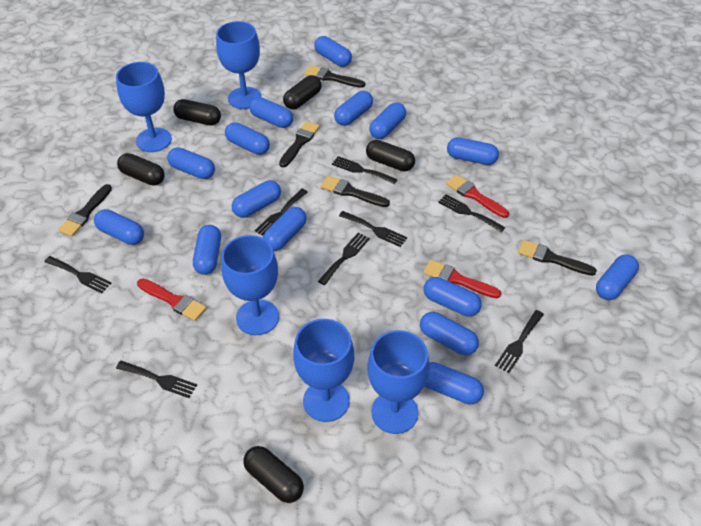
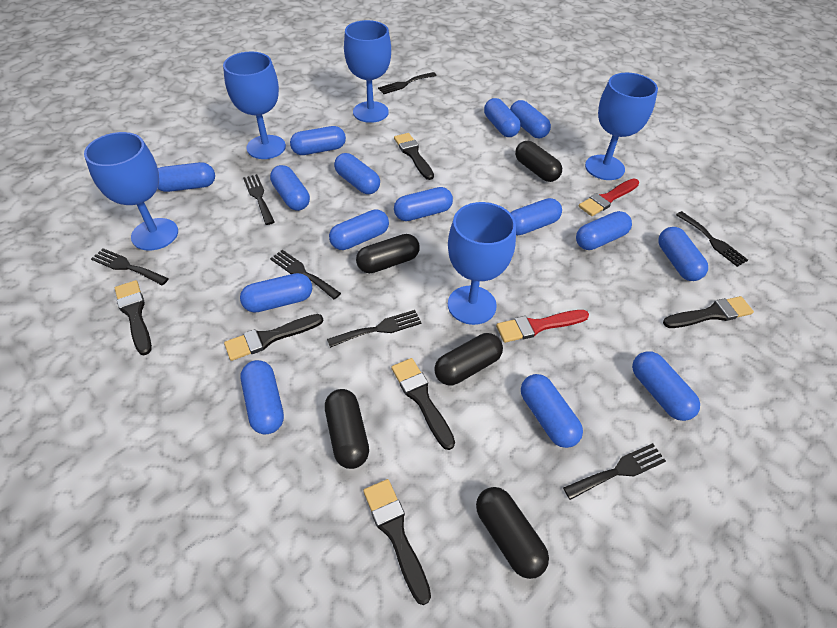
black brush: [58,184,112,237] [279,121,320,167] [304,65,365,88] [321,176,390,207] [518,240,597,276] = 5 -> [115,280,152,355] [224,314,323,361] [363,479,431,605] [391,358,455,450] [394,133,434,180] [663,296,754,328] = 6
black fork: [44,256,111,293] [116,361,197,398] [255,189,308,236] [318,233,370,285] [332,156,397,184] [339,211,407,247] [438,194,505,232] [495,310,544,373] = 8 -> [91,248,169,285] [243,174,274,225] [270,250,341,300] [327,310,422,348] [378,72,437,94] [563,443,666,500] [676,211,748,267] = 7
red brush: [137,278,207,321] [423,260,501,298] [446,174,509,218] = 3 -> [496,310,589,343] [579,179,639,216] = 2

